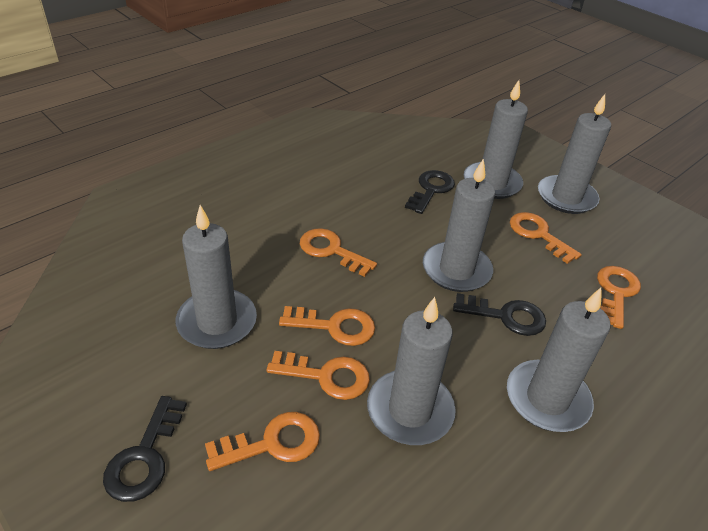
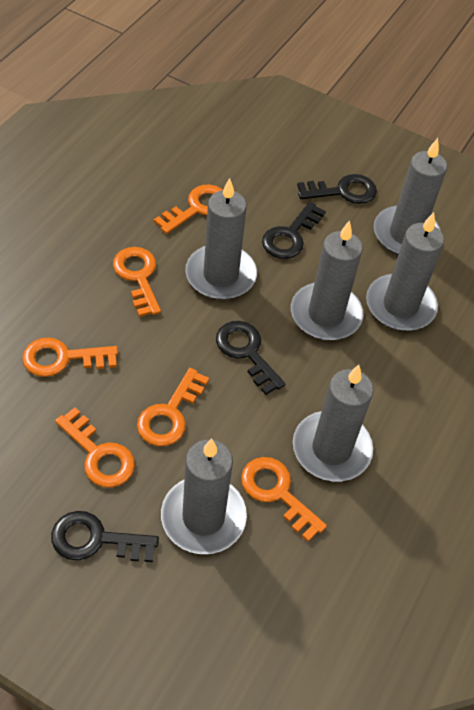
black key: [103,396,187,502] [405,170,455,214] [453,293,546,336] = 3 -> [51,511,159,562] [216,321,285,395] [262,202,326,259] [297,174,377,204] = 4

